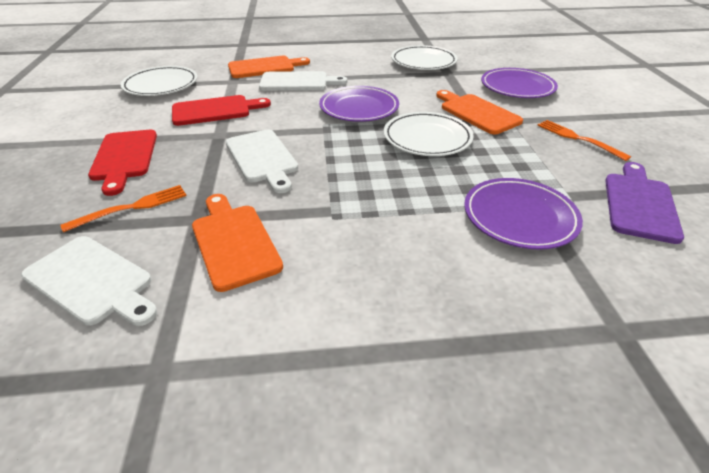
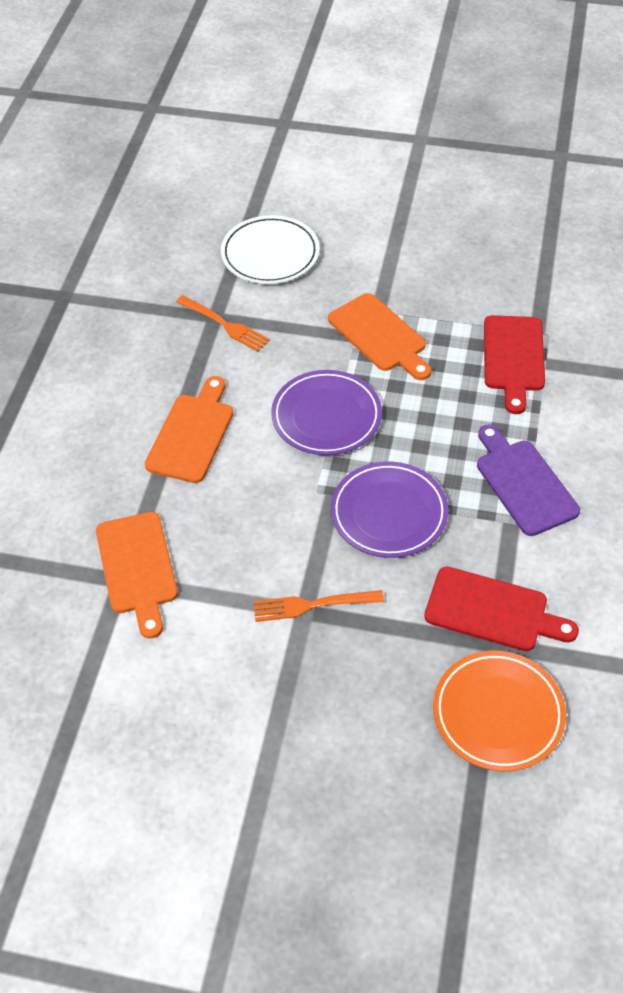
orange plate: none = 0 -> [433,651,566,771] = 1
purple plate: [319,86,399,122] [464,178,583,250] [481,68,558,98] = 3 -> [271,370,382,455] [331,461,448,558] = 2
white cutting board: [21,236,158,326] [226,129,298,193] [259,71,347,91] = 3 -> none = 0
white plate: [121,66,197,96] [384,112,474,156] [391,45,458,70] = 3 -> [221,215,320,284] = 1

